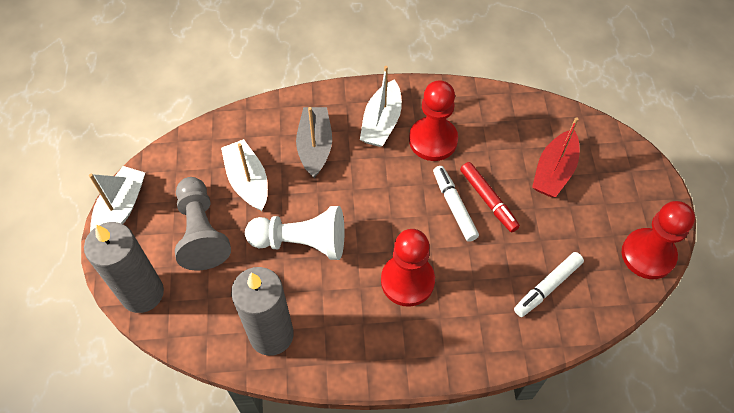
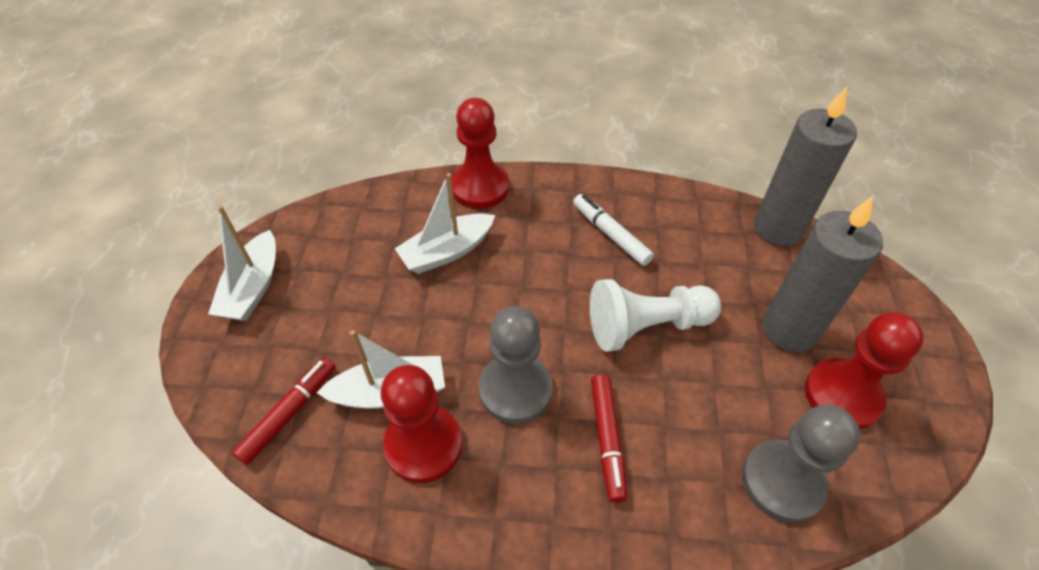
grey boat: [296,107,332,178] = 1 -> none = 0
grey pawn: [175,177,231,270] = 1 -> [479,306,553,424] [742,404,860,523] = 2
red boat: [532,117,579,197] = 1 -> none = 0
red marker: [460,162,520,232] = 1 -> [232,357,336,465] [591,374,627,503] = 2
white marker: [433,166,479,242] [514,252,584,317] = 2 -> [573,194,654,266] = 1

